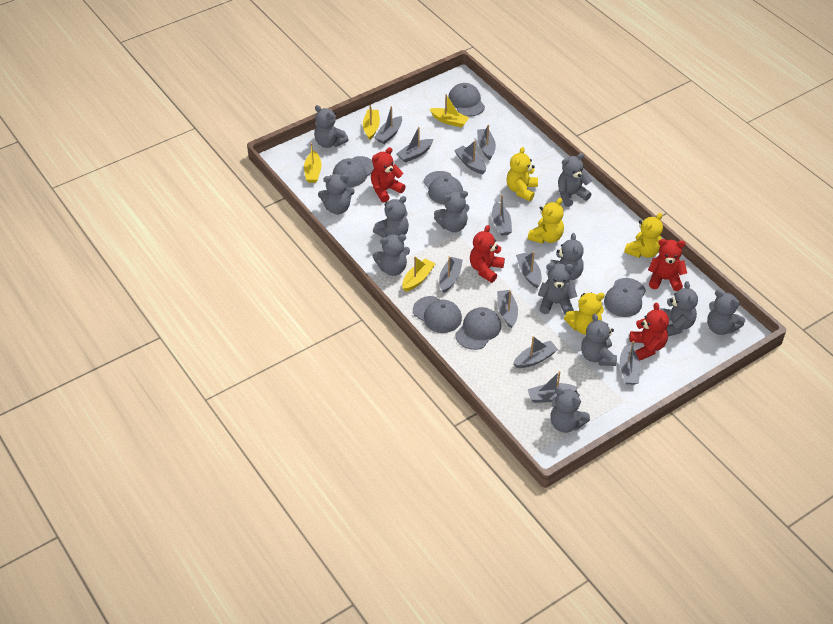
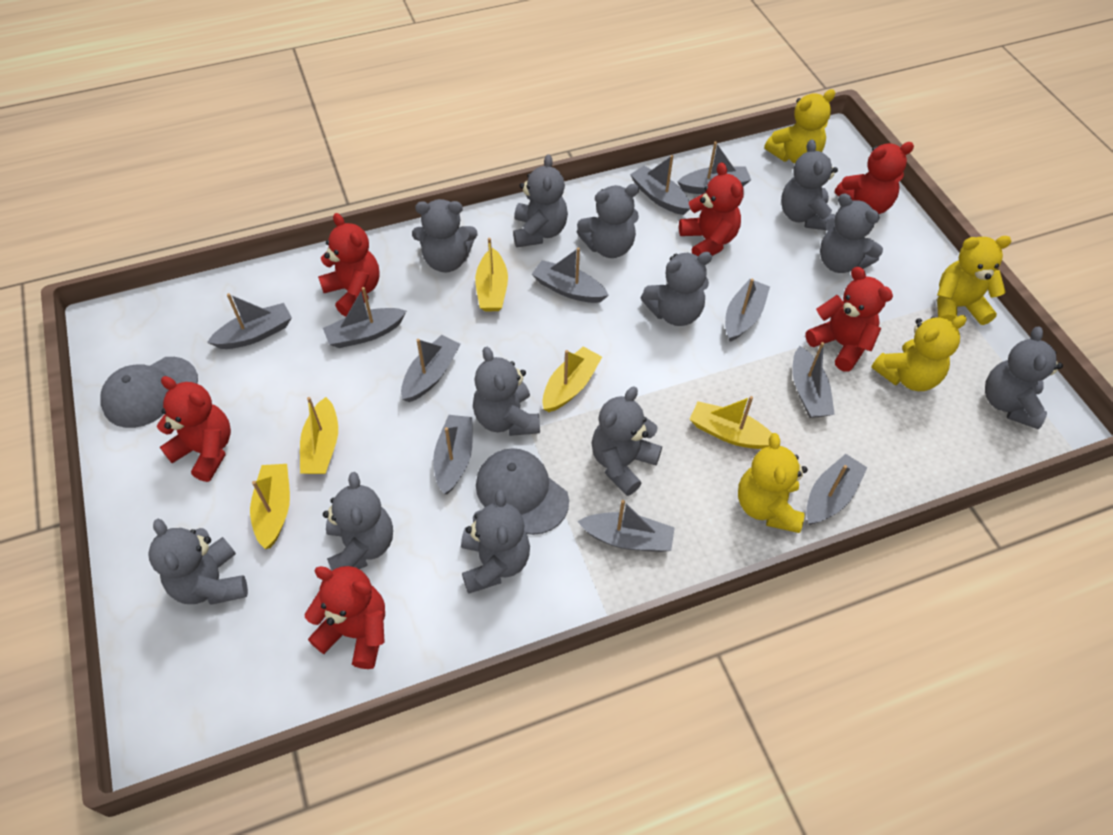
grey cap: [333,156,374,187] [413,296,462,333] [424,171,463,204] [448,83,485,116] [455,307,501,350] [604,278,646,317] = 6 -> [100,357,198,428] [476,448,569,535] = 2
red teddy bear: [371,147,406,202] [470,225,505,283] [629,302,669,360] [648,239,687,291] = 4 -> [157,376,231,482] [305,566,385,669] [318,213,380,317] [679,162,744,256] [805,267,893,372] [835,142,914,214] = 6
yellow boat: [304,143,322,183] [363,105,380,140] [402,257,435,292] [430,94,469,128] = 4 -> [250,464,290,549] [300,397,338,474] [475,238,508,311] [543,346,602,412] [690,396,772,449] = 5

